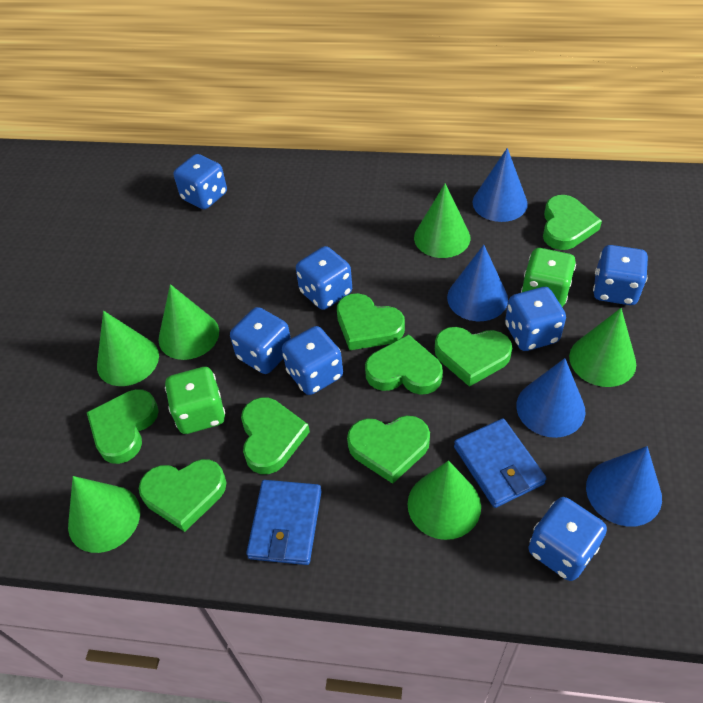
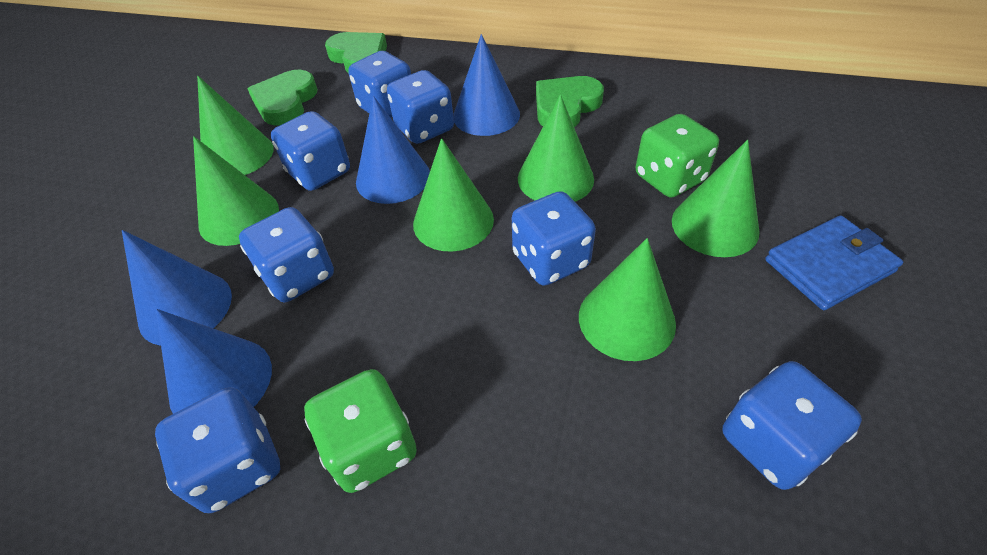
blue wallet: [246,480,322,565] [454,418,547,508] = 2 -> [765,215,903,310] = 1
green heart: [87,389,159,464] [139,459,226,532] [241,397,310,474] [337,293,405,350] [347,416,430,484] [365,334,443,395] [435,327,512,387] [543,195,602,250] = 8 -> [247,70,318,126] [325,32,387,73] [536,76,604,127] = 3

